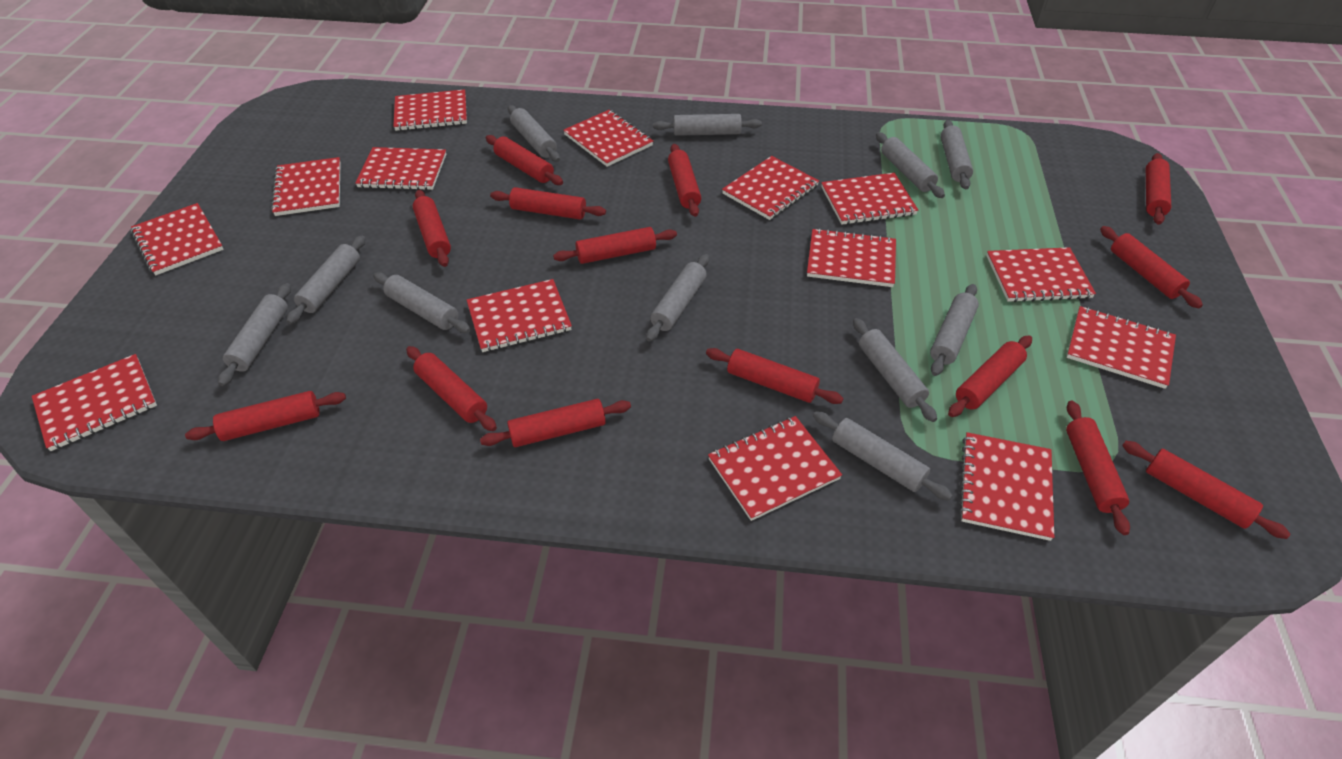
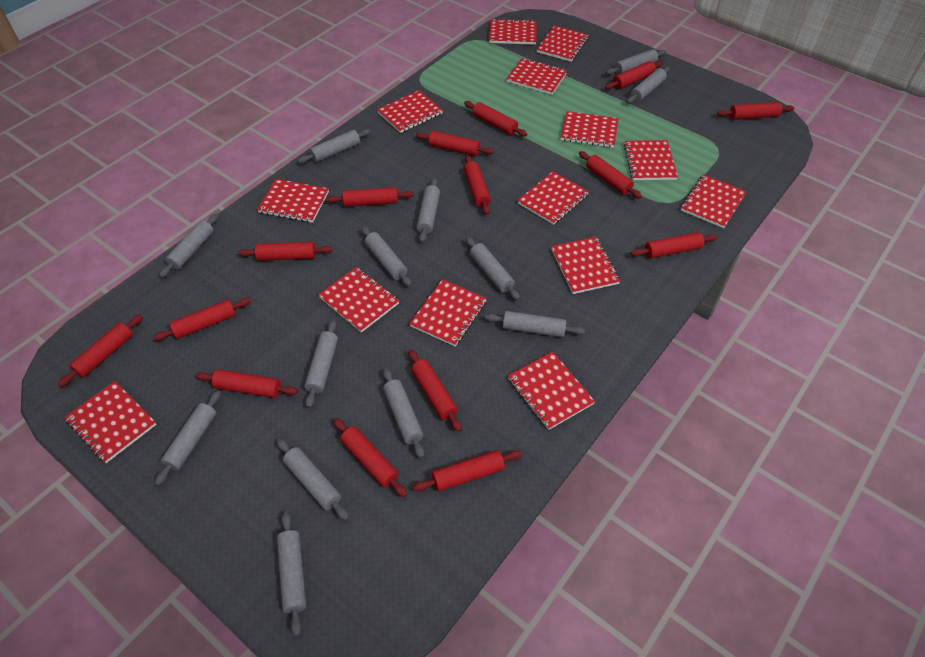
grey rolling pin: [218,283,291,386] [287,236,365,324] [373,272,471,333] [508,105,560,162] [646,254,709,342] [653,114,762,136] [813,411,953,500] [853,318,937,422] [876,132,945,198] [930,284,979,376] [941,120,973,189] = 11 -> [155,390,221,486] [159,214,219,278] [277,439,349,520] [277,512,306,636] [298,129,371,163] [304,320,338,408] [361,226,412,287] [383,368,424,458] [417,178,440,243] [466,237,520,300] [485,311,585,337] [606,49,666,75] [627,67,670,104] = 13
red rolling pin: [185,391,346,441] [406,346,497,431] [413,190,451,267] [480,399,631,447] [486,135,563,185] [490,187,606,220] [553,227,677,264] [668,144,701,217] [706,348,844,404] [948,335,1032,417] [1066,401,1130,535] [1100,226,1203,308] [1122,441,1290,539] [1146,153,1171,225] = 14 -> [58,314,143,387] [153,298,251,341] [196,369,298,398] [238,242,332,261] [326,187,414,207] [333,418,407,497] [408,350,462,432] [413,450,523,491] [416,131,494,156] [464,101,527,137] [464,155,491,215] [579,151,642,199] [605,61,663,90] [631,232,718,259] [717,102,794,120] = 15

